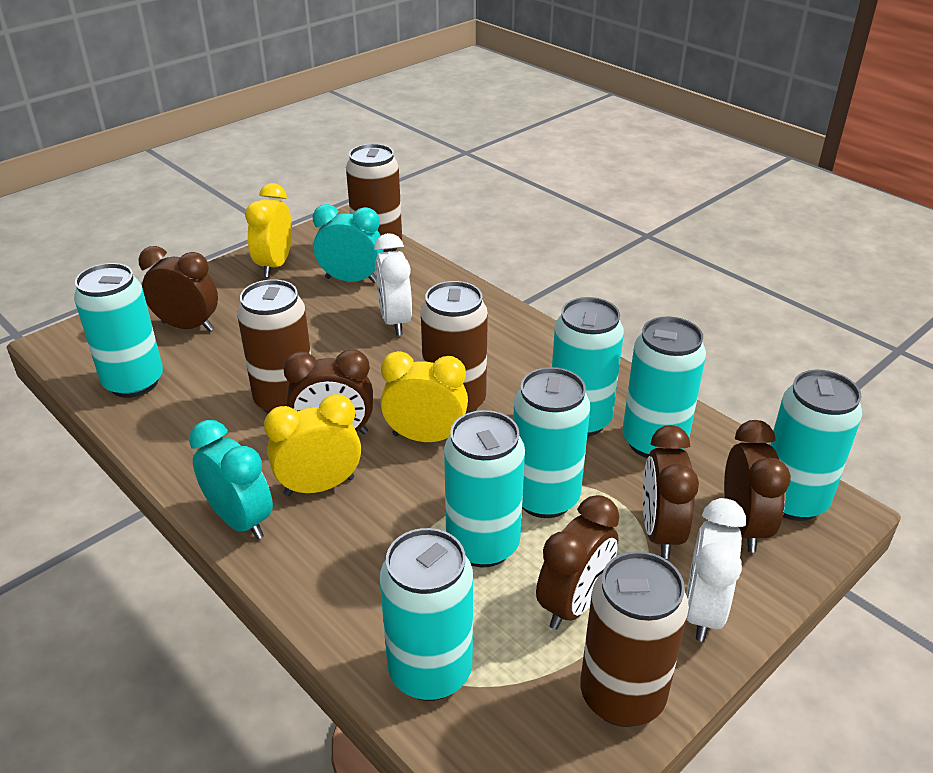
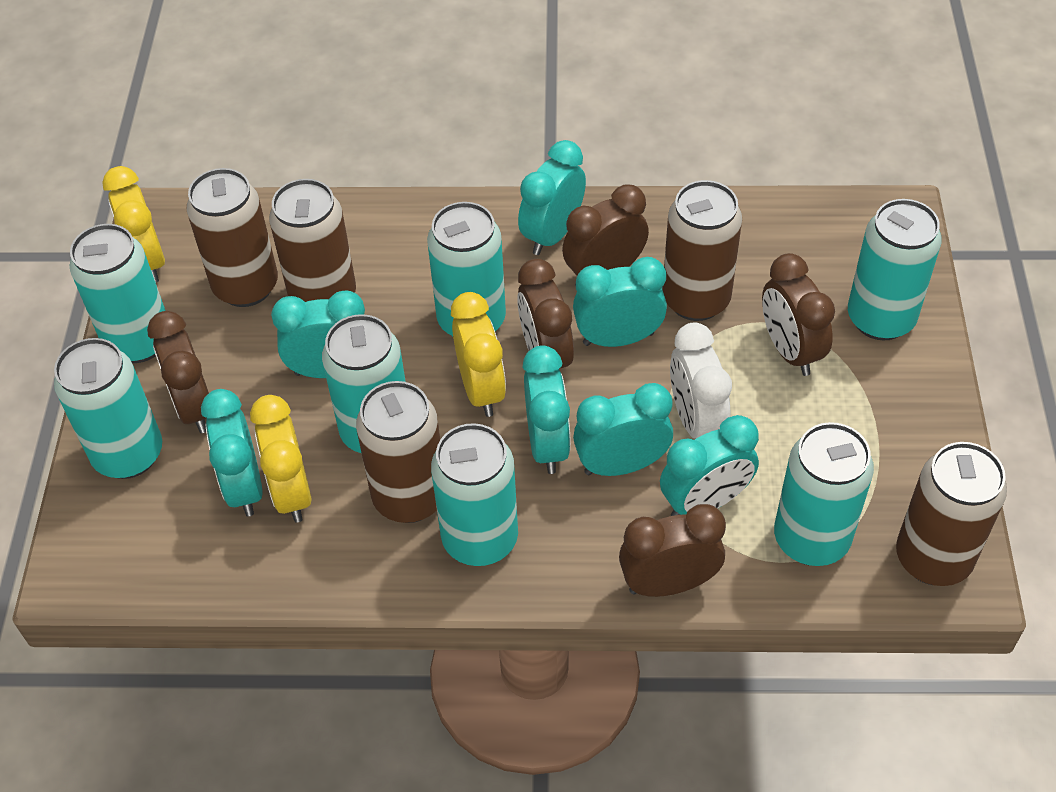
brown can: [237,279,311,413] [346,144,402,252] [421,281,488,414] [580,551,689,727] = 4 -> [187,168,278,307] [269,179,356,302] [356,381,440,523] [662,180,742,321] [896,442,1007,586] = 5
turquoise clock: [189,420,273,539] [313,204,384,283] = 2 -> [201,389,263,516] [271,291,365,378] [518,140,586,255] [522,345,571,474] [573,257,667,347] [573,383,673,476] [660,415,759,516] = 7
white clock: [374,233,412,335] [686,498,746,642] = 2 -> [670,323,732,439] = 1

